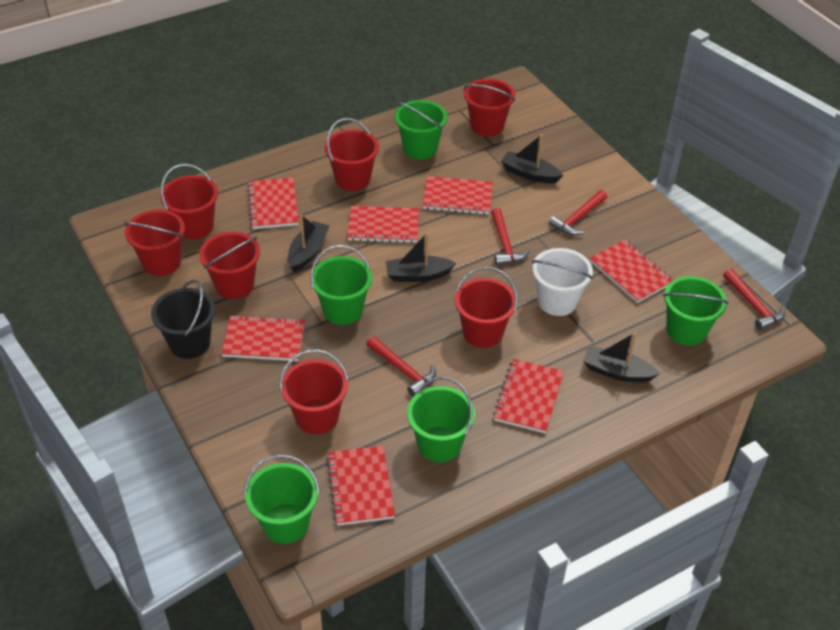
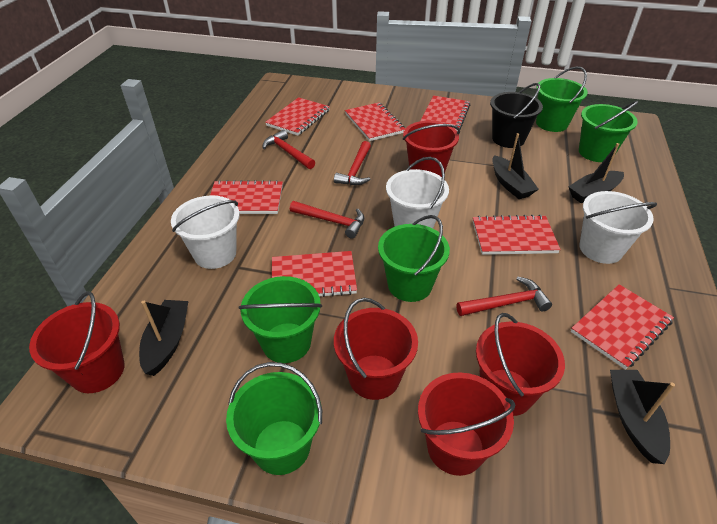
red bucket: [124,210,185,276] [160,164,218,239] [199,232,260,299] [280,349,349,434] [325,118,379,191] [455,267,518,348] [464,78,515,136] = 7 -> [29,291,125,393] [334,298,418,400] [403,121,460,177] [418,372,515,476] [476,313,565,416] = 5
white bucket: [532,248,593,316] = 1 -> [171,195,240,269] [386,157,449,228] [580,191,657,264] = 3

